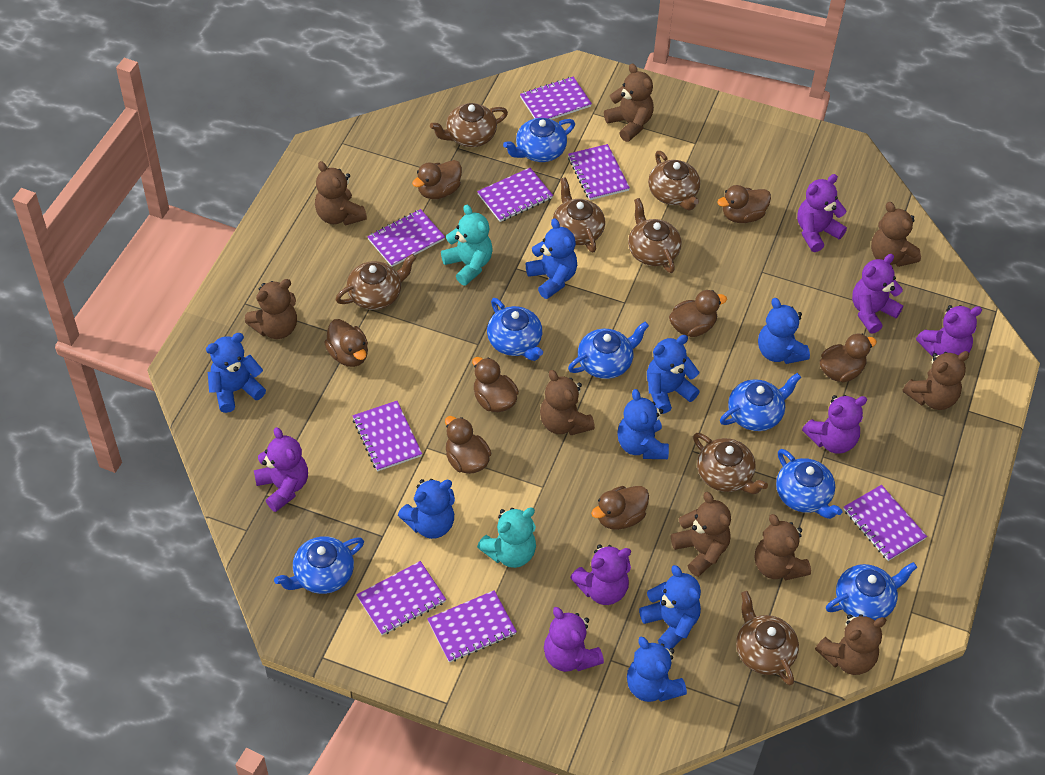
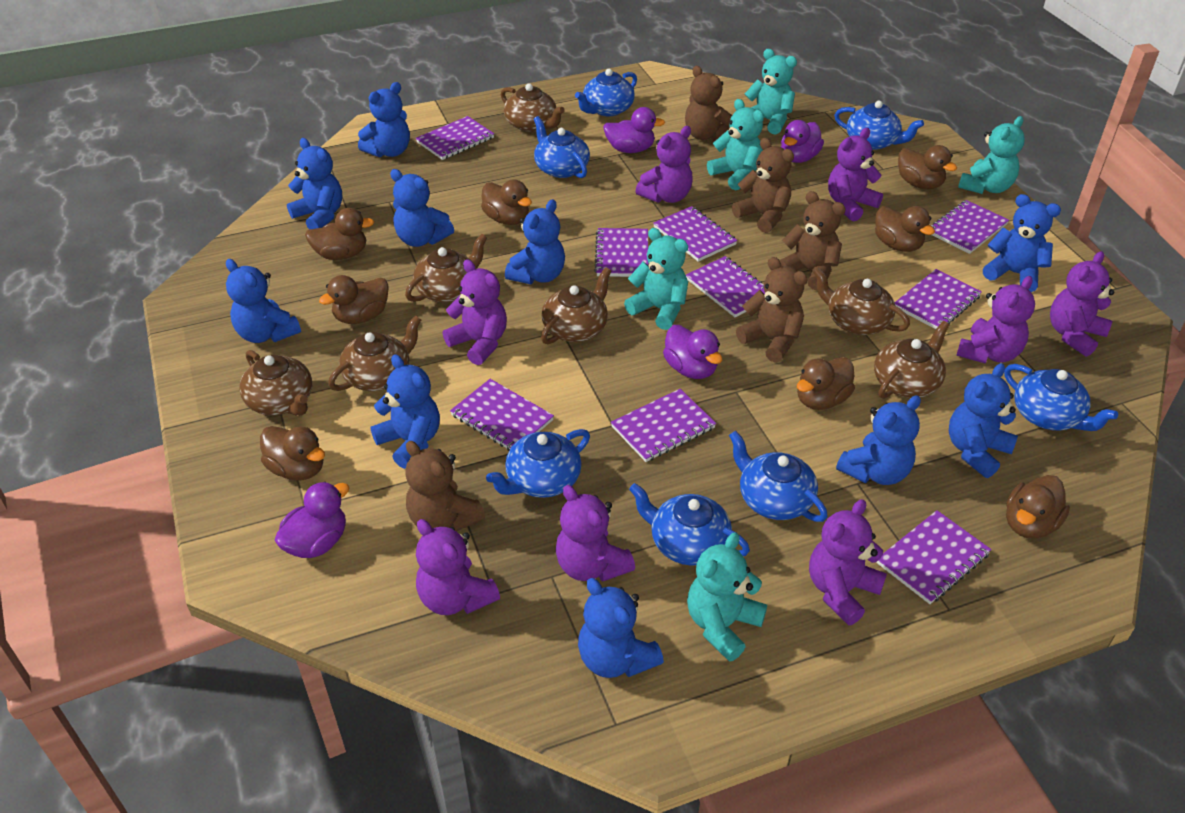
blue teddy bear: [206,333,266,413] [398,479,455,539] [526,218,577,299] [617,389,669,459] [627,637,687,702] [639,565,701,649] [647,335,700,414] [758,298,810,364] = 8 -> [226,259,301,343] [287,138,342,229] [358,82,410,157] [370,354,440,469] [390,169,454,247] [505,199,565,284] [578,578,664,678] [836,395,921,485] [949,363,1018,478] [983,194,1061,292] = 10
brown teddy bear: [245,279,297,339] [315,161,367,226] [540,370,595,435] [604,64,654,142] [671,492,731,577] [755,514,811,580] [815,614,886,675] [871,202,921,267] [903,351,969,410] = 9 -> [405,441,485,532] [685,66,732,141] [732,138,794,233] [736,257,808,363] [779,191,846,291] = 5
purple duck: none = 0 -> [274,482,350,558] [603,107,665,153] [663,325,722,379] [781,120,824,163] = 4
purple notebook: [353,401,422,471] [357,561,446,635] [367,209,445,267] [427,590,517,663] [477,168,553,222] [520,77,592,120] [568,144,630,200] [844,485,927,561] = 8 -> [416,116,494,160] [450,379,554,451] [594,228,648,277] [611,389,716,462] [653,206,737,262] [686,256,765,317] [877,510,991,604] [895,269,982,329] [930,200,1009,254] = 9
purple teddy bear: [254,427,308,512] [544,607,604,672] [570,544,631,605] [797,174,847,252] [802,395,867,454] [852,254,903,334] [916,305,982,356] = 7 -> [416,519,500,615] [443,259,507,365] [555,485,635,582] [635,126,693,203] [809,499,887,625] [828,128,883,222] [956,276,1035,364] [1050,251,1114,357] = 8
turquoise teddy bear: [441,204,493,286] [477,508,536,568] = 2 -> [624,228,688,330] [687,532,767,662] [707,99,764,190] [745,49,797,135] [958,116,1025,194] = 5

